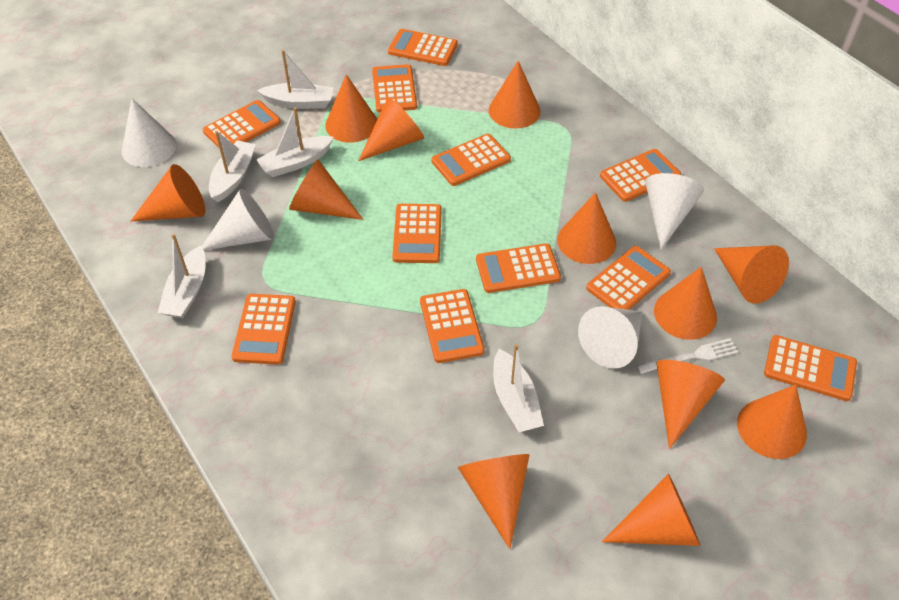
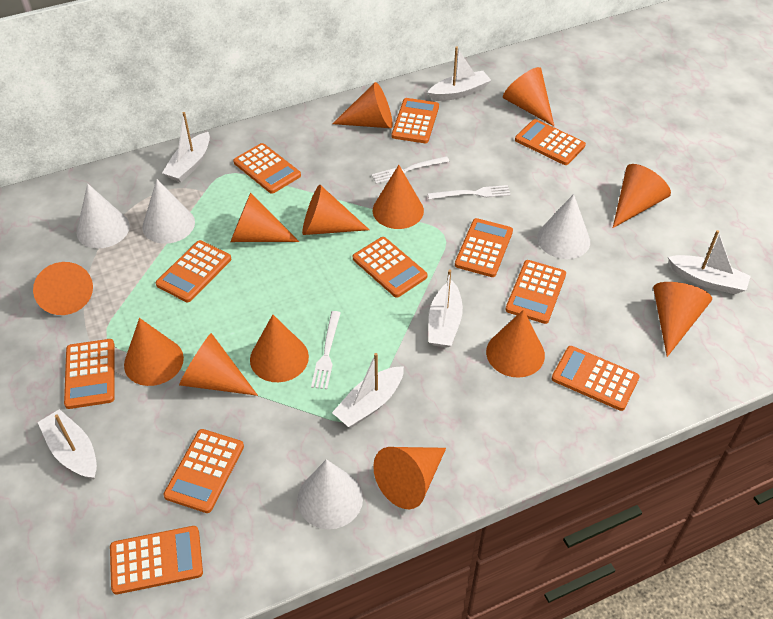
orange cone: [131,164,205,221] [289,160,364,220] [325,74,377,143] [358,97,424,161] [458,454,529,549] [489,61,541,129] [557,192,616,264] [602,474,701,546] [654,267,717,340] [656,360,725,449] [714,245,789,304] [737,385,807,459] = 12 -> [33,262,93,315] [124,318,184,386] [179,333,258,396] [230,193,299,242] [250,315,309,382] [302,185,370,235] [332,82,393,128] [373,165,424,229] [373,447,446,509] [486,310,545,378] [503,67,554,126] [613,164,671,228] [653,282,712,357] = 13
white boat: [158,234,206,318] [209,131,256,202] [256,107,334,177] [257,50,334,109] [493,344,544,432] = 5 -> [38,409,97,479] [162,112,210,182] [332,353,404,427] [427,46,491,101] [429,270,463,348] [668,230,751,294] = 6
white fork: [636,338,738,374] = 1 -> [311,311,341,389] [371,156,450,184] [428,185,511,199] = 3

